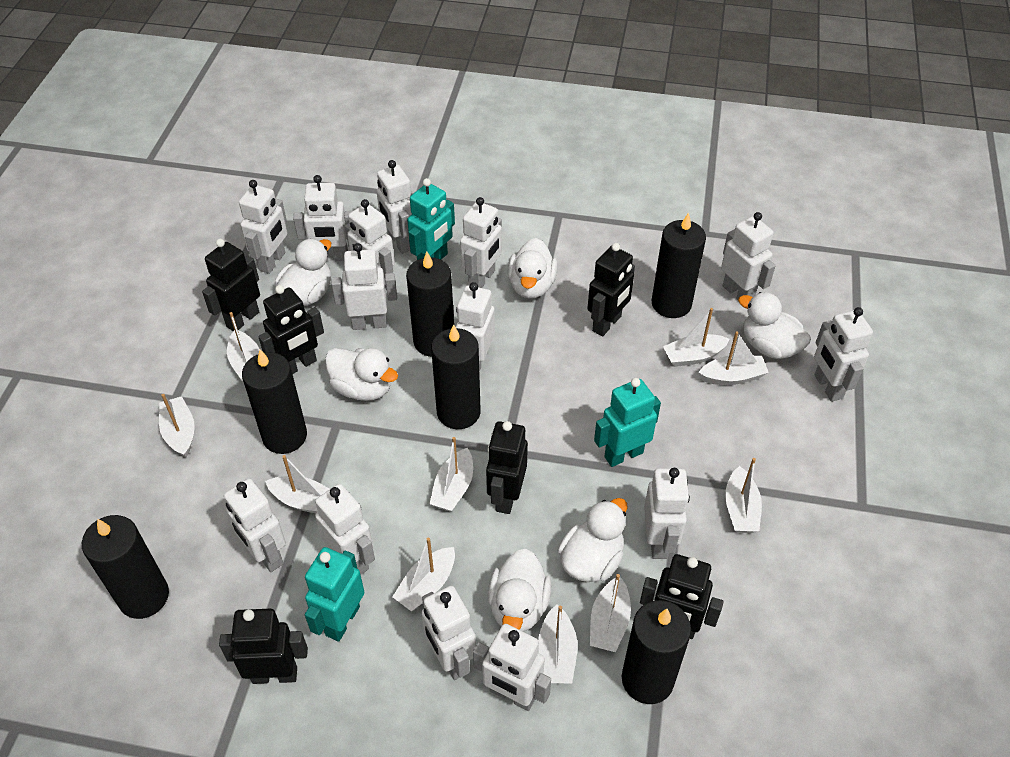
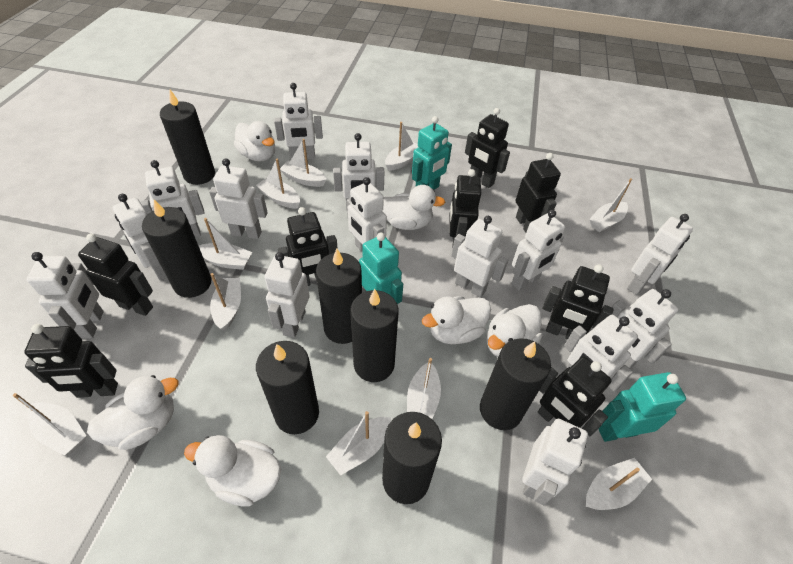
black candle: [82,515,169,619] [242,350,307,454] [406,252,454,357] [431,324,481,429] [622,600,691,704] [652,212,706,318] = 6 -> [142,200,211,298] [160,90,215,185] [256,341,319,434] [316,249,362,344] [350,289,399,382] [382,412,442,504] [480,338,551,430] = 7
black robot: [202,239,260,331] [219,609,308,684] [258,285,324,374] [486,421,528,514] [587,243,635,336] [640,554,723,639] = 6 -> [24,324,118,398] [78,233,153,316] [278,207,338,286] [449,169,481,244] [465,108,510,188] [516,153,561,232] [538,357,612,436] [542,264,614,340] = 8

